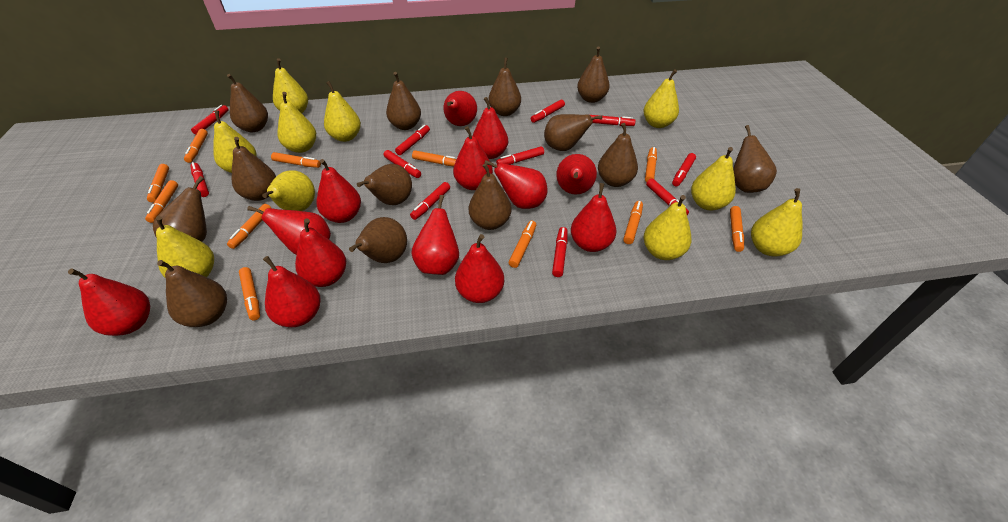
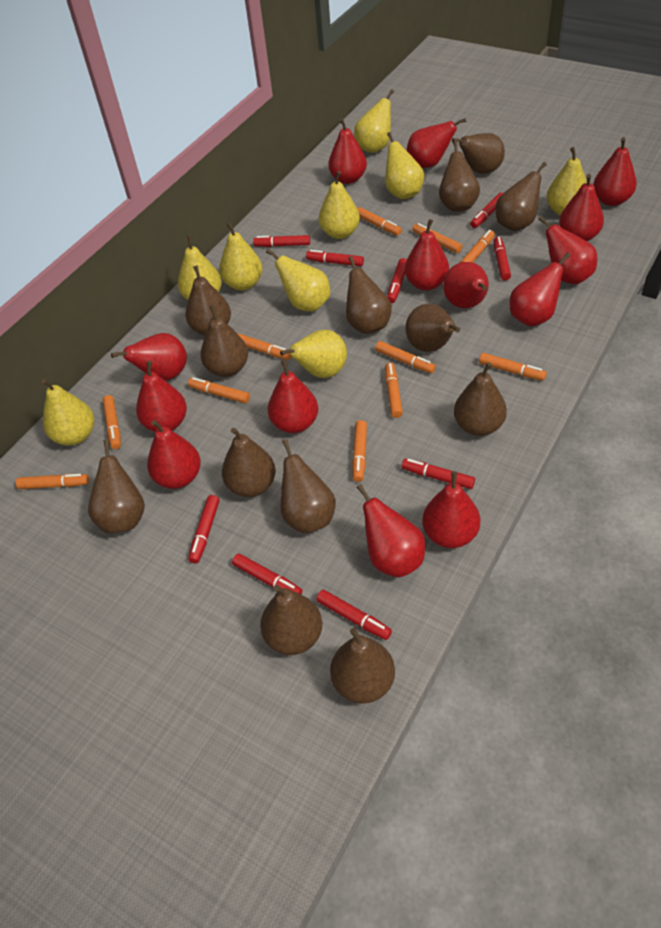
red marker: [191,105,228,135] [191,162,209,197] [384,150,421,178] [395,125,430,155] [410,182,450,220] [496,146,544,165] [531,100,565,123] [552,227,568,277] [590,115,636,126] [646,179,689,215] [672,153,696,186] = 11 -> [188,495,219,563] [232,553,302,594] [253,235,310,247] [306,250,364,266] [316,590,392,640] [387,258,407,303] [401,459,475,489] [470,193,503,228] [493,236,511,281] = 9
red pear: [68,269,150,336] [247,206,331,255] [263,256,321,327] [295,219,346,287] [317,159,361,223] [411,195,459,275] [444,91,477,126] [453,126,493,190] [455,234,504,303] [473,97,508,159] [484,160,548,209] [556,154,597,195] [571,183,616,252] = 13 -> [111,333,187,381] [136,361,187,432] [147,420,201,489] [267,360,318,433] [328,118,367,184] [356,484,425,577] [405,219,449,290] [407,118,466,168] [422,471,480,548] [443,262,489,308] [510,252,571,327] [538,216,597,284] [559,174,604,241] [593,137,637,206] = 14
yellow pear: [156,216,214,277] [213,110,256,173] [262,170,315,211] [273,58,308,113] [277,92,316,153] [324,81,361,142] [643,195,691,260] [644,69,679,128] [691,147,736,210] [751,188,802,257] = 10 -> [42,379,94,446] [178,235,222,300] [219,222,263,290] [266,249,330,312] [280,330,347,378] [319,171,360,239] [354,90,394,153] [385,132,424,199] [547,147,587,216] = 9

